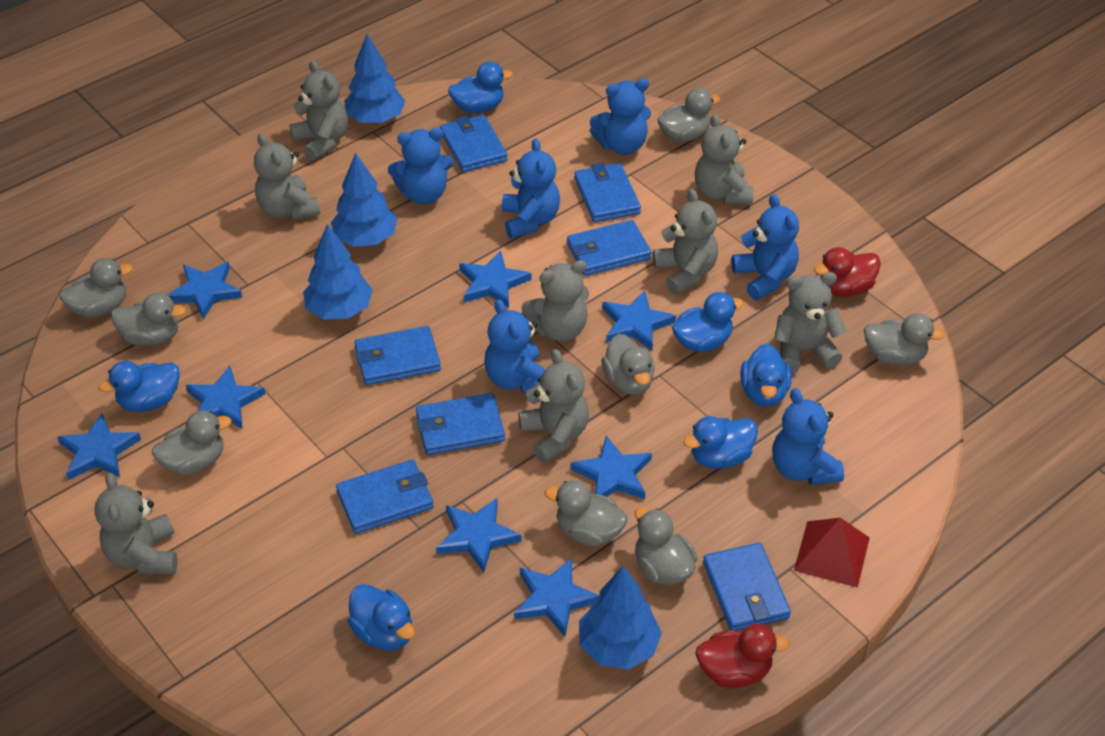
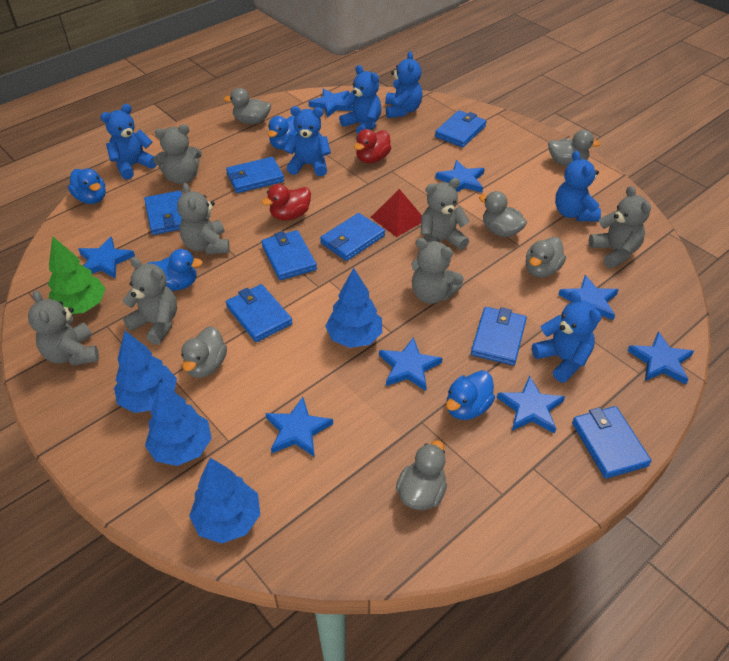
blue duck: [98,361,180,412] [348,584,415,651] [448,61,513,113] [672,292,744,352] [683,416,758,469] [740,344,792,407] = 6 -> [68,168,106,204] [148,249,203,291] [268,116,297,149] [446,370,495,420] = 4
blue wallet: [336,459,434,534] [355,326,441,385] [416,393,505,455] [440,115,507,172] [567,220,652,276] [574,163,641,222] [703,543,791,631] = 7 -> [144,190,182,235] [226,157,284,193] [226,284,293,342] [261,230,317,280] [320,213,385,261] [435,110,487,147] [471,307,527,366] [572,406,652,479] = 8
green tree: none = 0 -> [48,236,106,314] = 1
grey duck: [59,258,133,318] [111,292,186,346] [152,410,232,475] [545,480,627,546] [601,334,655,395] [635,507,697,585] [658,88,720,142] [864,313,945,366] = 8 -> [181,326,227,378] [224,88,271,124] [396,440,447,510] [479,191,527,237] [526,237,566,278] [548,130,601,166] = 6
grey teddy bear: [94,473,178,574] [254,133,320,220] [290,61,348,161] [518,349,589,463] [522,260,589,342] [653,189,718,295] [695,114,753,204] [774,272,846,373] = 8 -> [28,290,99,366] [122,257,177,345] [153,124,202,184] [177,183,230,254] [411,238,464,304] [421,178,470,250] [589,186,651,268] = 7

